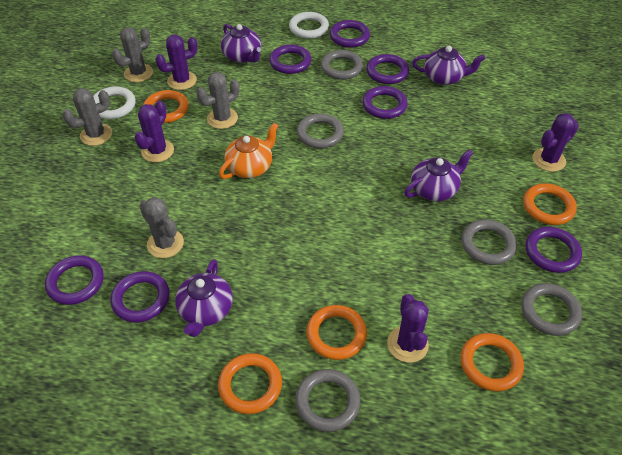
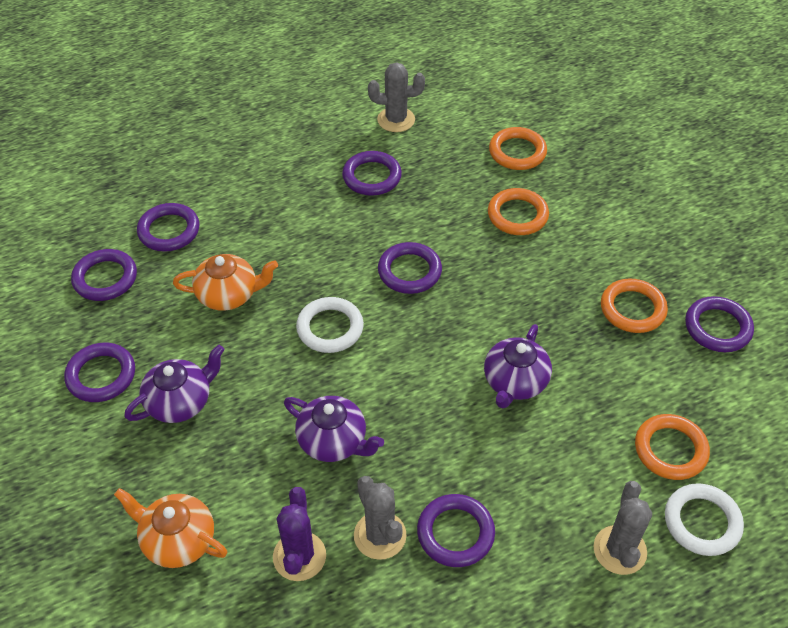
grey cactus: [63,88,112,146] [112,27,153,82] [139,197,184,258] [196,72,240,129] = 4 -> [354,476,406,560] [368,62,425,132] [593,481,652,575] = 3
grey ring: [295,369,361,432] [297,113,344,149] [321,50,363,80] [462,220,517,265] [521,283,582,336] = 5 -> none = 0
orange ring: [143,90,189,123] [218,353,282,414] [307,305,367,360] [460,333,524,391] [523,183,577,225] = 5 -> [488,188,549,235] [489,127,547,170] [601,279,668,333] [635,414,710,480] = 4
orange teapot: [219,123,279,179] = 1 -> [114,488,227,568] [173,254,278,311] = 2
purple cactus: [135,100,174,162] [155,35,198,90] [387,294,429,363] [532,113,579,172] = 4 -> [273,487,326,581] = 1
purple teapot: [175,259,233,337] [221,24,261,63] [404,149,473,201] [412,46,485,85] = 4 -> [124,345,224,423] [284,396,384,462] [484,324,552,409] = 3

